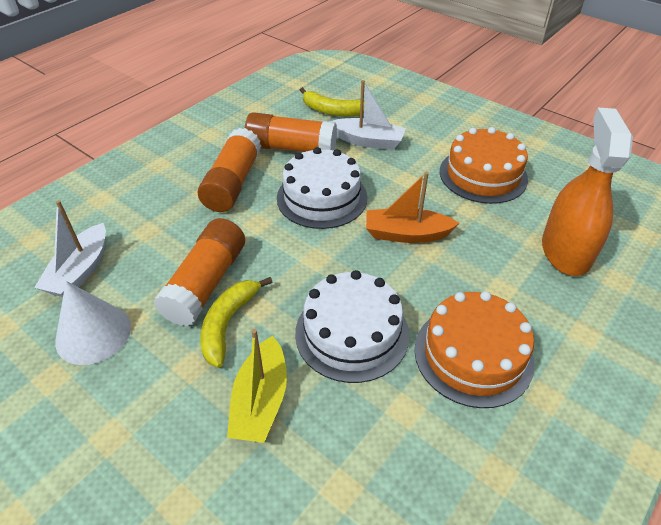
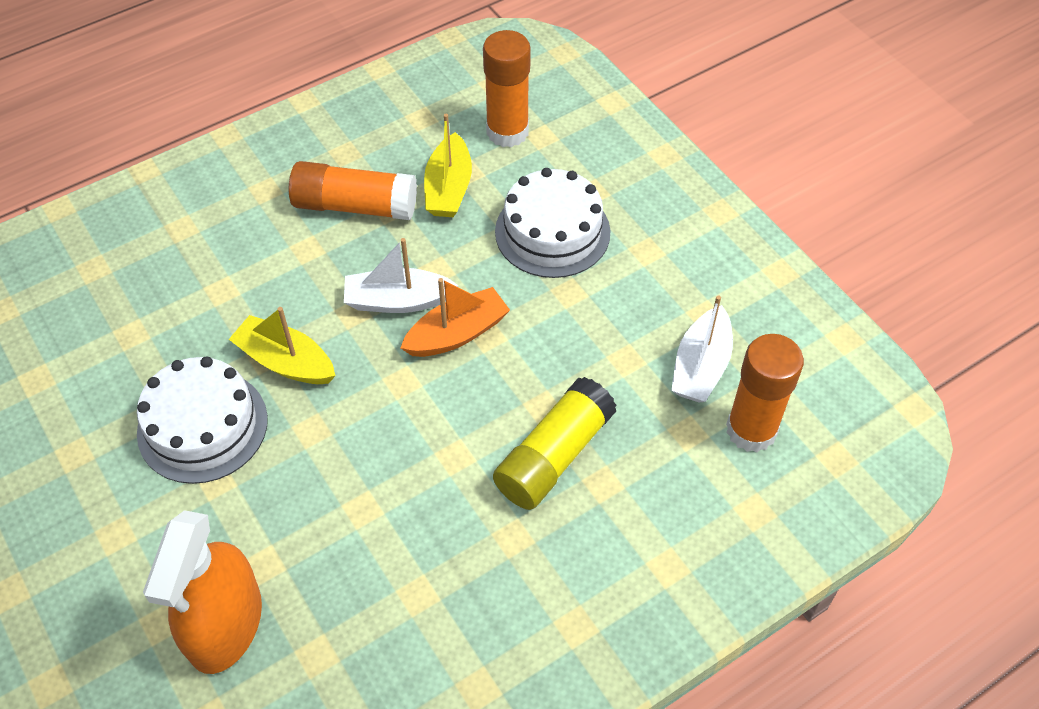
orange cake: [414,291,535,408] [440,127,528,204] = 2 -> none = 0
white cone: [55,281,131,365] = 1 -> none = 0
yellow banana: [200,277,273,368] [300,87,365,116] = 2 -> none = 0
yellow boat: [227,329,287,443] = 1 -> [229,307,336,384] [424,114,472,217] = 2
yellow glue stick: none = 0 -> [493,377,617,510] = 1

